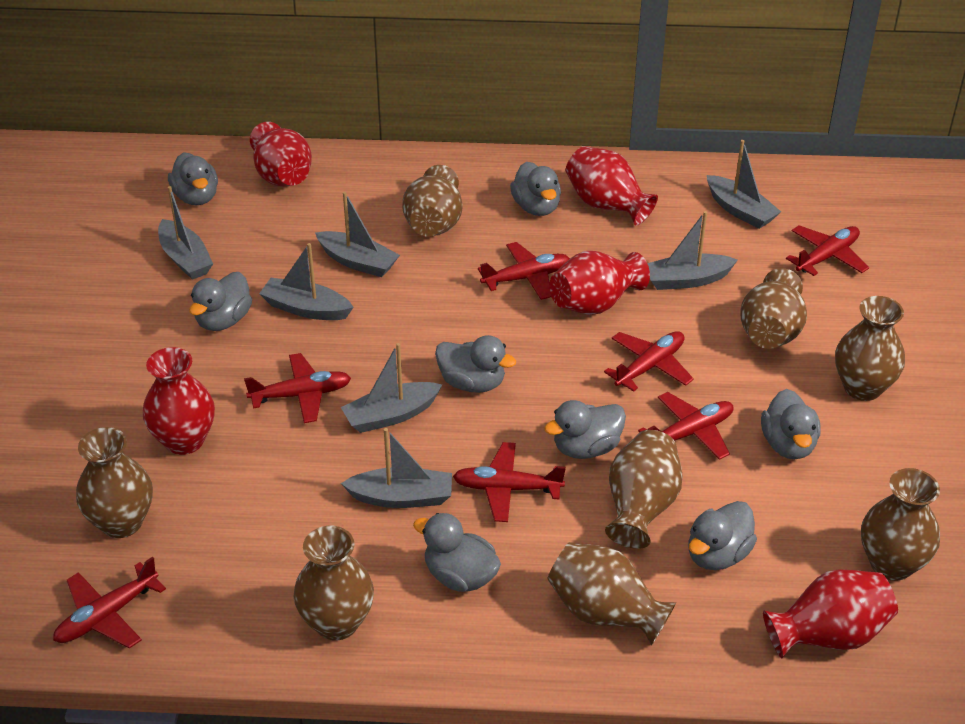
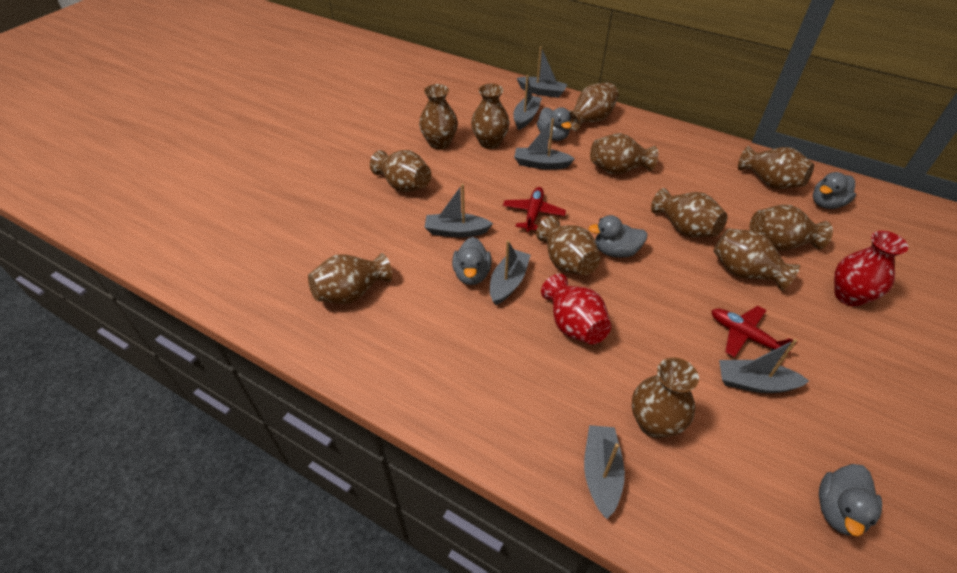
brown vase: [76,427,153,538] [293,526,374,640] [403,165,462,237] [547,542,676,645] [605,430,683,549] [740,268,807,349] [835,296,905,401] [861,468,940,581] = 8 -> [308,253,392,304] [370,150,431,192] [419,84,458,150] [471,83,510,149] [536,216,601,275] [568,82,619,131] [590,133,658,175] [632,357,699,438] [651,188,727,237] [713,228,800,291] [738,146,814,189] [749,205,833,251] = 12
grey duck: [168,152,218,205] [189,272,252,331] [413,513,501,592] [435,335,516,393] [510,162,561,216] [544,400,626,459] [688,501,757,570] [761,389,821,459] = 8 -> [452,237,492,285] [537,107,572,141] [589,215,648,258] [813,172,856,209] [819,464,882,536] = 5
red plane: [53,557,166,648] [244,353,351,423] [453,442,566,522] [478,242,570,300] [604,331,694,392] [638,392,734,460] [786,225,869,276] = 7 -> [503,187,566,232] [711,306,797,360] = 2
red vase: [143,347,215,455] [250,122,312,186] [549,251,650,315] [565,146,658,226] [763,569,898,658] = 5 -> [541,274,611,344] [834,231,908,307] = 2

